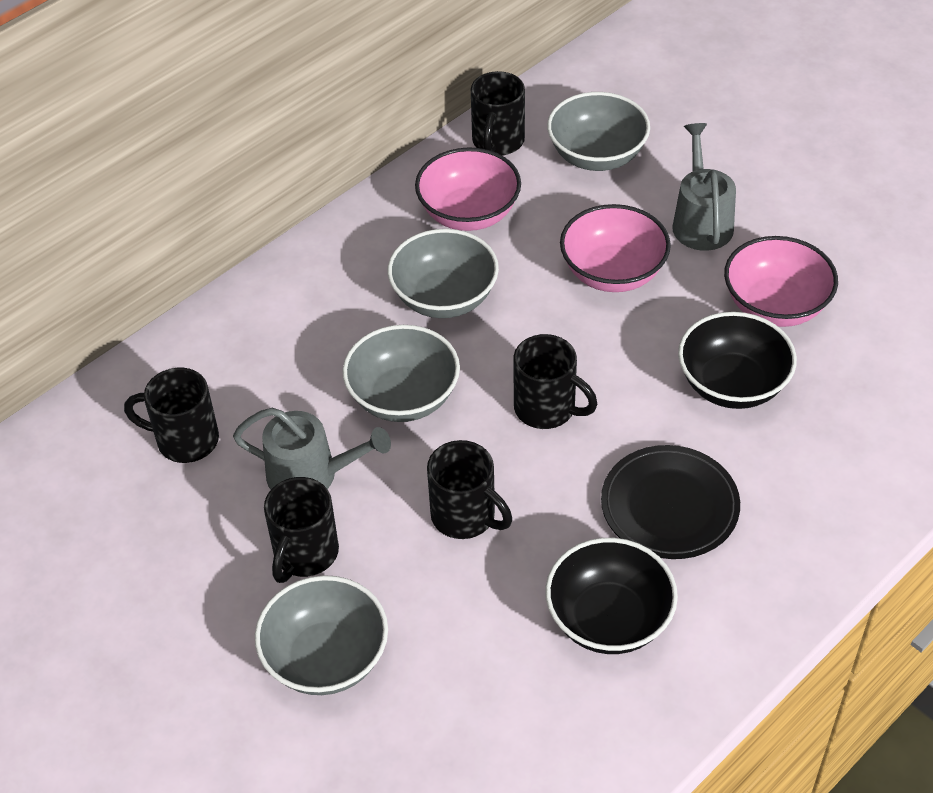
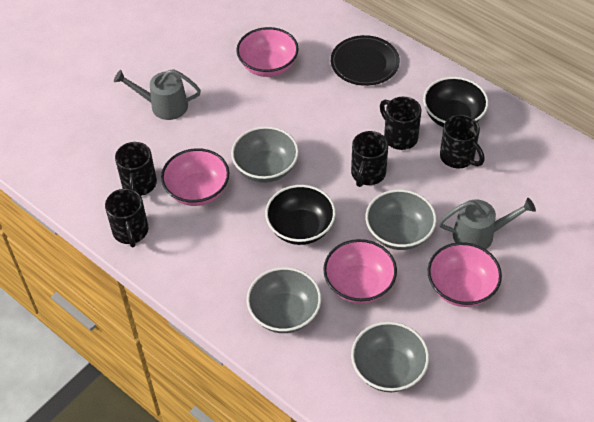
pink bowl: [415,147,521,231] [560,204,671,292] [724,236,838,327] = 3 -> [161,148,229,206] [236,27,299,77] [323,239,397,304] [428,242,502,307] = 4

